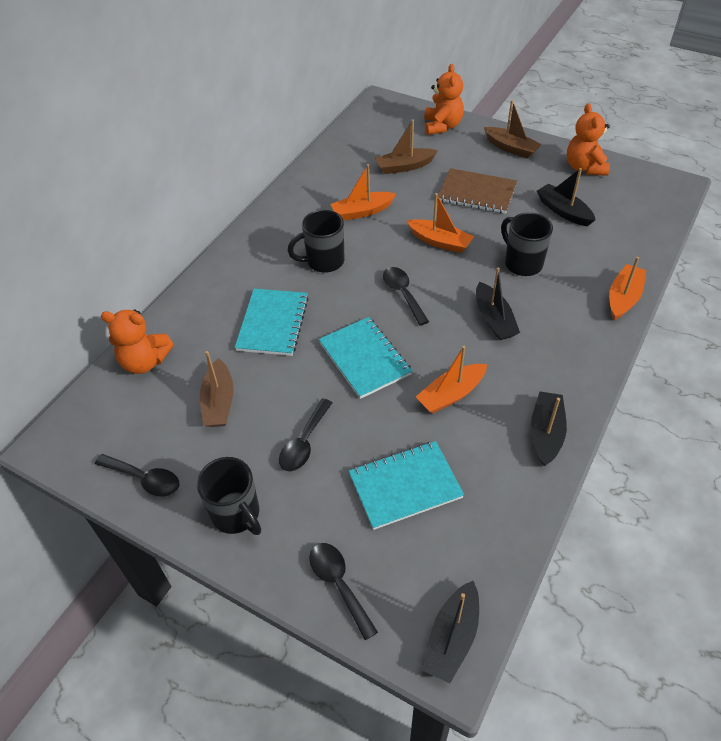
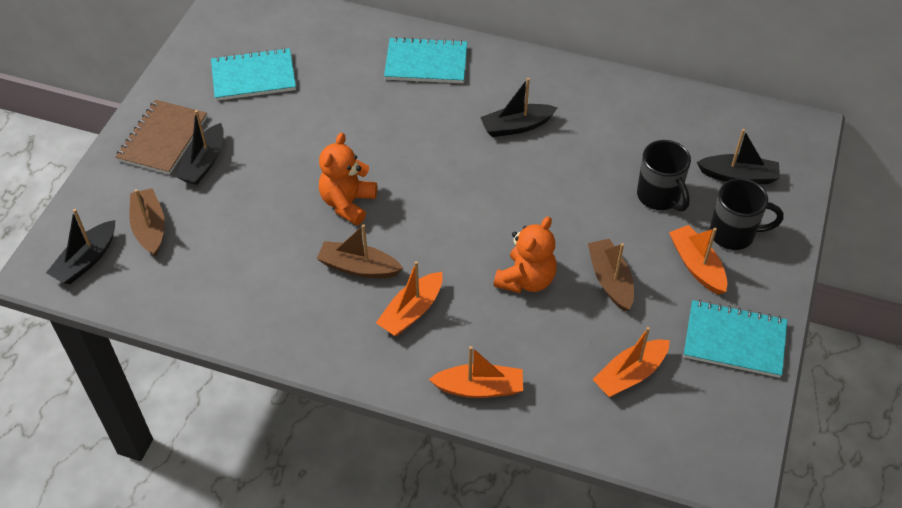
black mug: [197,457,261,535] [288,210,344,273] [501,212,553,276] = 3 -> [637,140,691,212] [710,178,784,250] = 2
black spoon: [95,454,179,496] [279,398,333,471] [309,543,378,640] [383,267,429,326] = 4 -> none = 0
orange teddy bear: [101,310,174,374] [424,64,464,135] [567,104,610,176] = 3 -> [319,133,377,225] [494,216,557,293] = 2

